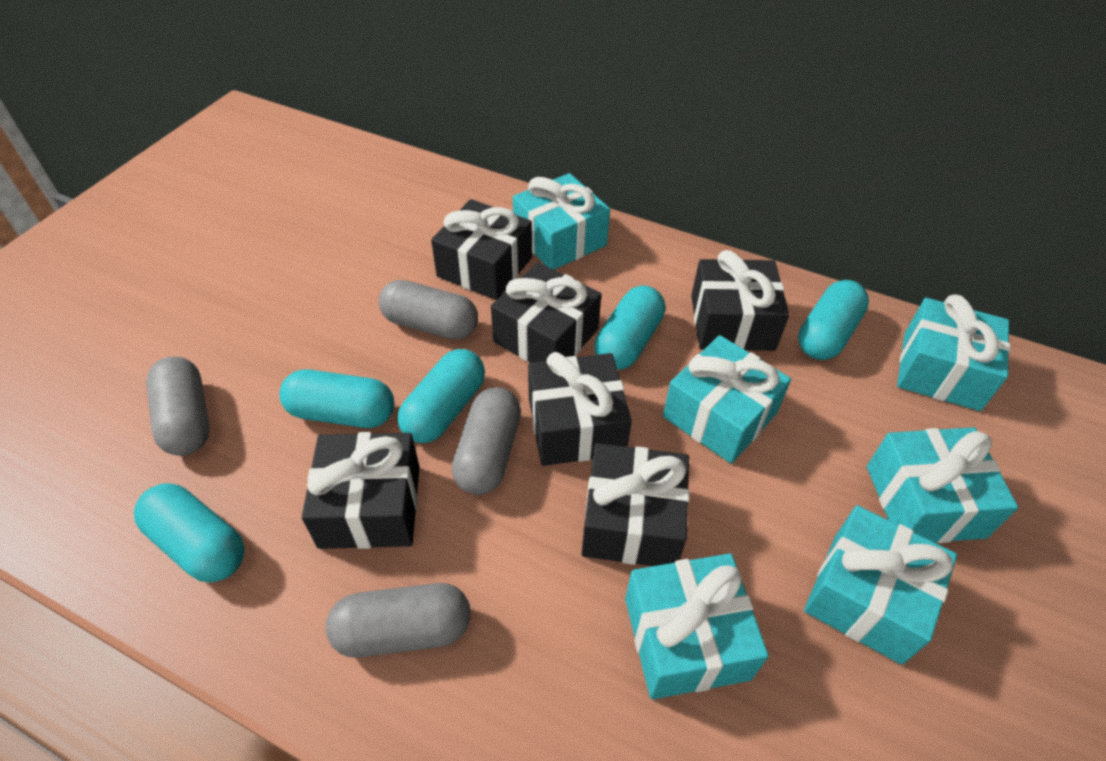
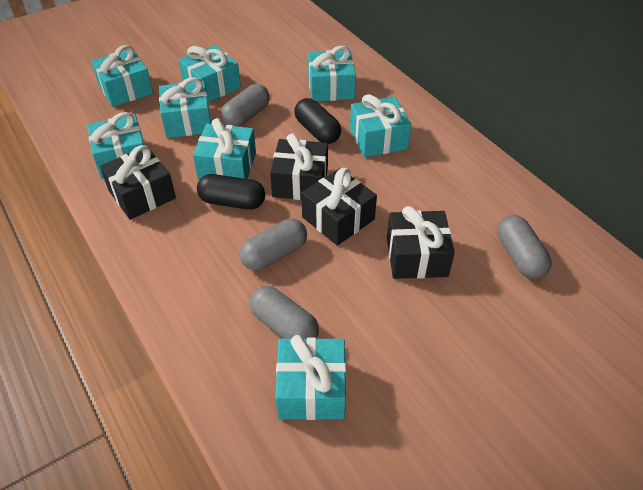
black capsule: none = 0 -> [197,174,265,209] [294,98,341,144] = 2
black gift: [302,432,420,549] [431,199,532,300] [491,262,601,363] [528,352,632,466] [582,443,690,566] [691,250,789,351] = 6 -> [100,145,176,220] [270,134,328,200] [301,168,377,246] [387,206,455,279] = 4
turquoise capsule: [134,483,245,582] [280,369,394,428] [397,349,485,443] [594,286,665,370] [798,280,869,360] = 5 -> none = 0
turquoise gift: [513,173,610,270] [625,553,769,699] [663,335,791,464] [804,505,957,665] [867,427,1018,543] [897,294,1010,411] = 6 -> [87,112,145,179] [91,45,153,107] [159,77,211,138] [179,45,241,102] [193,118,256,180] [275,335,346,420] [308,46,356,101] [350,94,411,157] = 8

